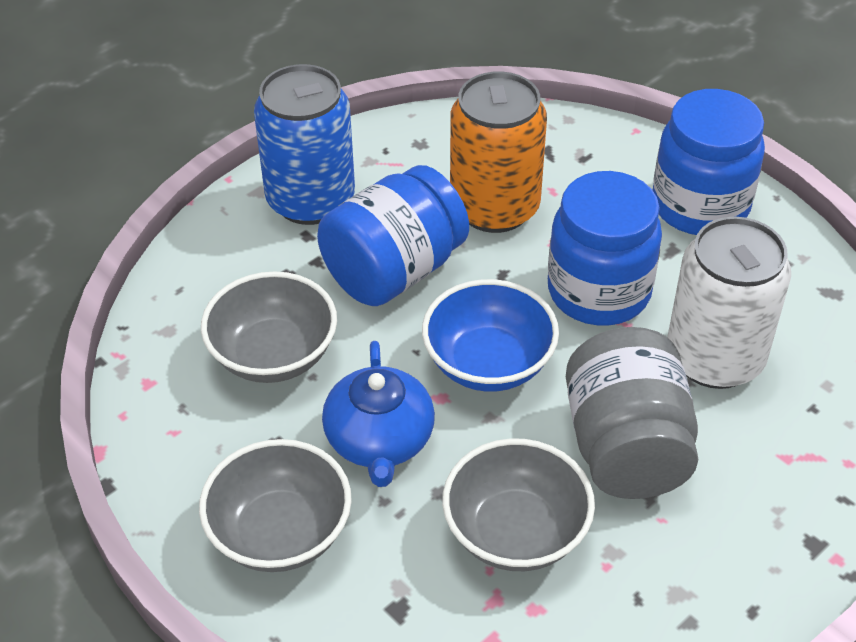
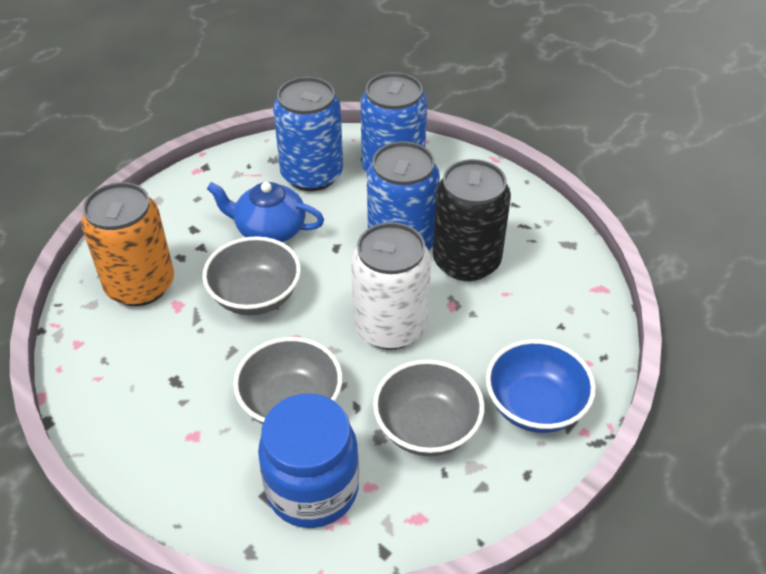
black can: none = 0 -> [433,159,511,281] = 1
blue can: [254,64,355,225] = 1 -> [273,77,343,191] [361,72,427,173] [367,141,440,251] = 3
blue jar: [317,165,469,306] [548,171,662,325] [653,89,765,235] = 3 -> [258,394,359,528] = 1
grey jar: [566,327,698,499] = 1 -> none = 0

